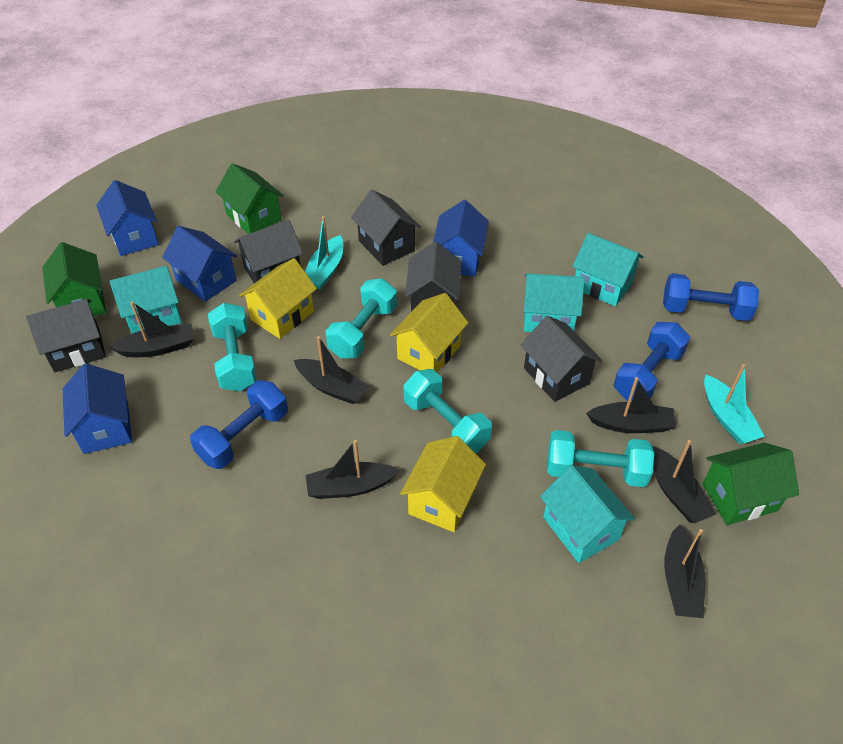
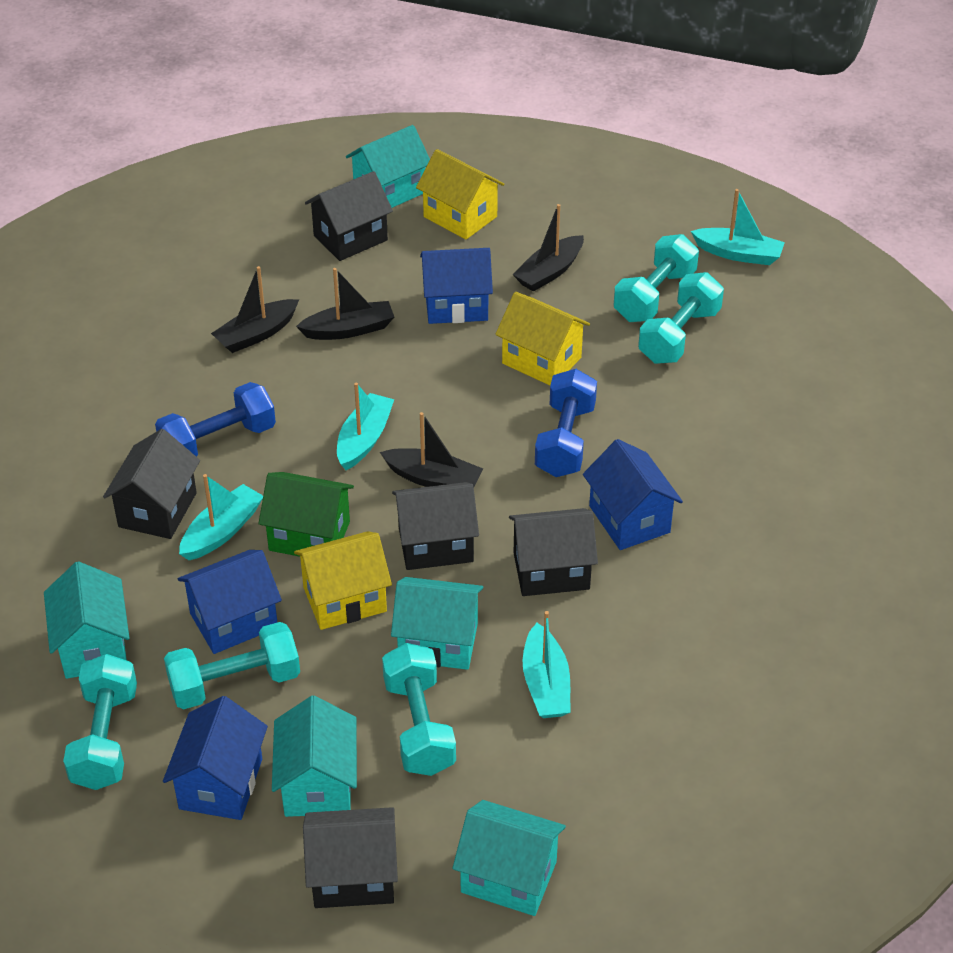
black boat: [109,301,194,357] [294,336,370,404] [305,440,399,499] [586,377,677,433] [652,440,716,523] [664,524,705,618] = 6 -> [211,266,299,353] [296,268,394,340] [380,412,483,487] [512,204,584,292] = 4
blue dumbbell: [190,380,288,469] [614,322,690,402] [663,273,759,321] = 3 -> [155,382,276,457] [535,369,597,477] = 2
green house: [42,242,106,316] [215,163,283,234] [702,443,799,525] = 3 -> [258,472,354,557] = 1
turquoise boat: [305,216,343,289] [704,364,765,444] = 2 -> [179,474,263,560] [337,383,394,470] [523,611,571,718] [691,189,785,265] = 4
turquoise dumbbell: [208,303,257,391] [325,279,397,359] [403,369,492,453] [547,430,654,487] = 4 -> [63,654,137,790] [164,622,300,709] [382,643,456,776] [614,234,699,322] [638,272,724,364] = 5
turquoise house: [109,266,182,334] [524,273,585,332] [540,465,635,563] [572,233,644,306] = 4 -> [44,561,129,679] [272,695,357,817] [346,125,430,208] [391,577,483,670] [453,800,566,916] = 5

